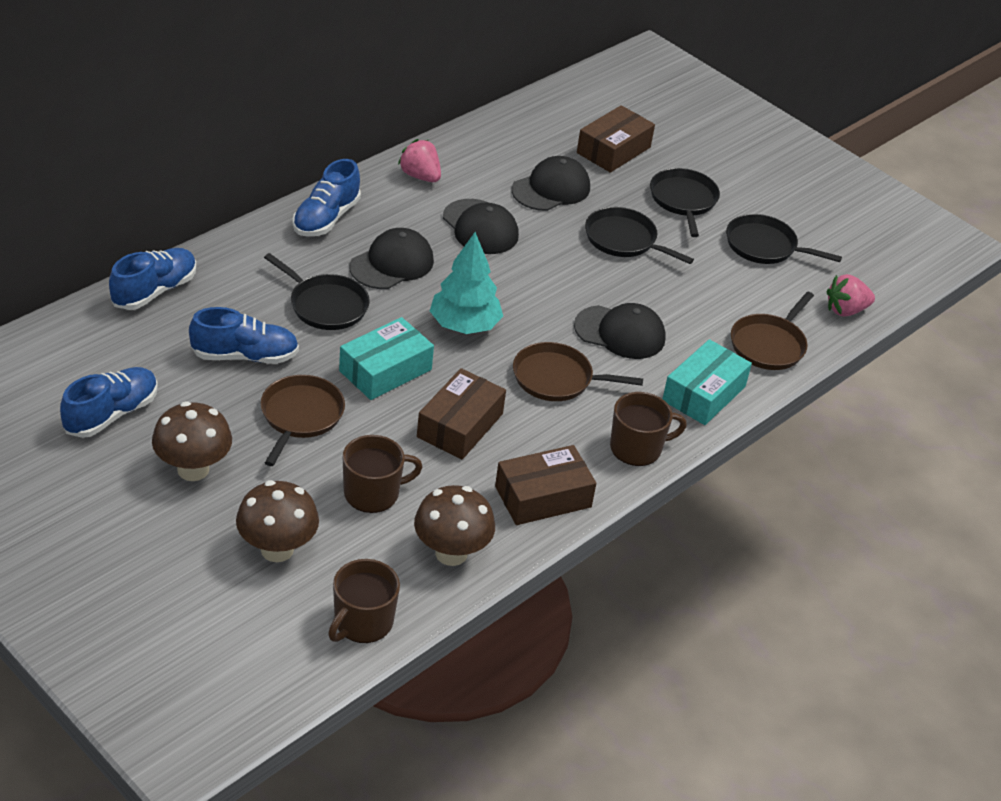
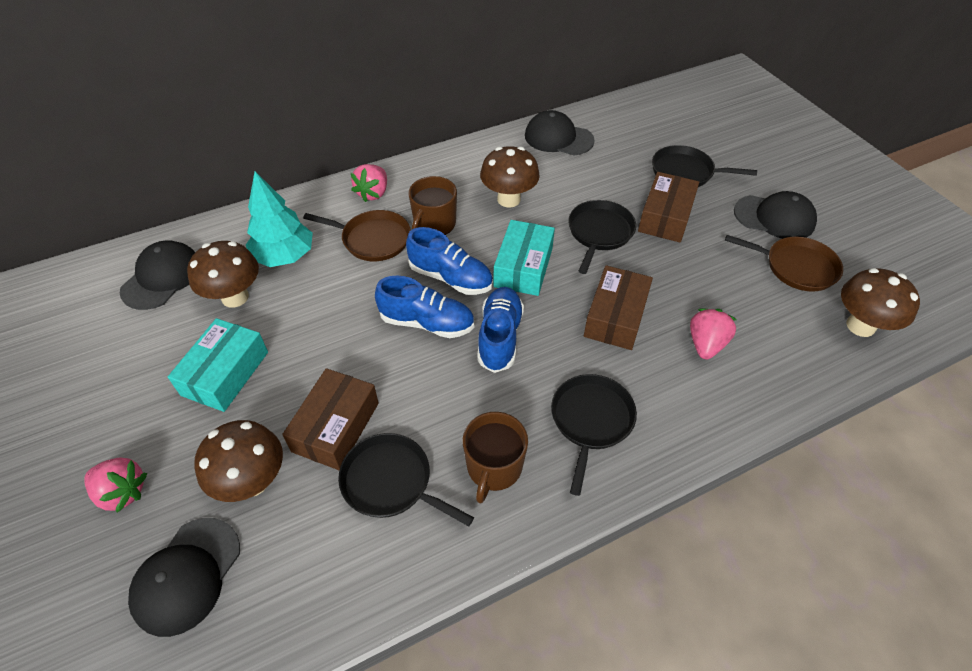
blue shoe: [60,367,158,438] [109,248,196,310] [189,307,299,364] [293,159,361,236] = 4 -> [375,276,474,338] [406,227,493,295] [477,287,524,373] = 3
brown mug: [328,559,400,643] [343,435,423,513] [610,392,687,466] = 3 -> [409,176,457,235] [463,412,528,504] = 2
brown mushroom: [152,401,232,481] [236,480,319,562] [414,485,495,566] = 3 -> [187,241,259,308] [194,420,283,502] [480,146,540,208] [841,268,920,337] = 4
brown pan: [261,375,345,466] [513,342,643,401] [731,291,814,370] = 3 -> [303,210,411,261] [725,235,843,292] = 2
pink strawberry: [398,139,441,182] [826,274,875,317] = 2 -> [84,457,147,513] [351,164,387,202] [690,308,737,359] = 3

